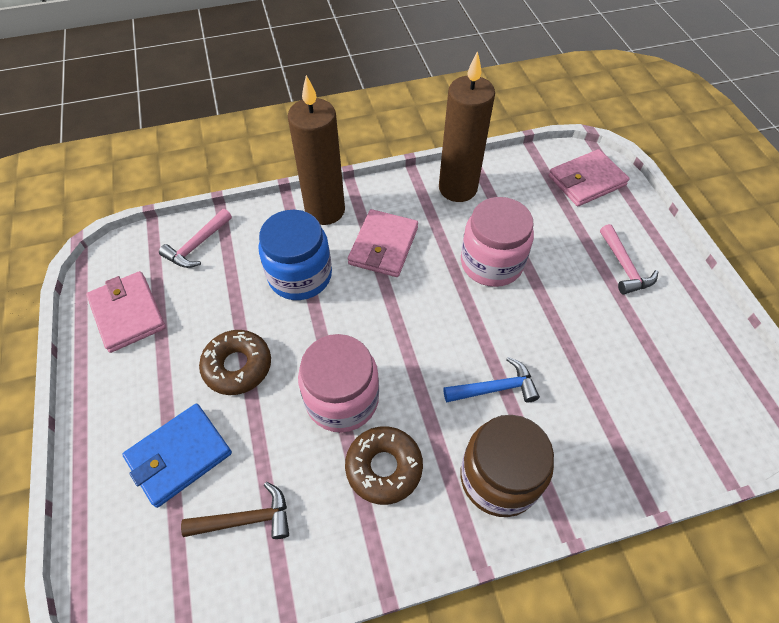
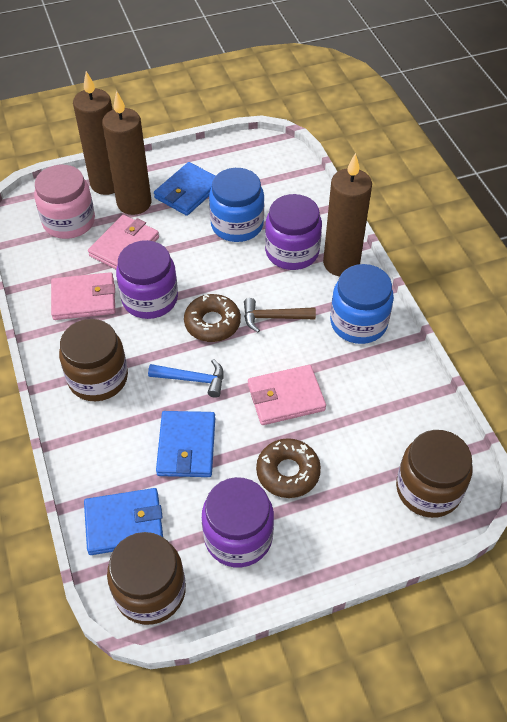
blue jar: [258,210,332,300] = 1 -> [209,168,264,242] [330,264,394,344] = 2
blue wallet: [122,404,232,508] = 1 -> [84,488,163,555] [154,162,215,216] [156,411,215,477] = 3
brown candle: [288,75,345,225] [439,51,495,202] = 2 -> [73,71,115,195] [102,91,151,215] [323,153,372,276] = 3
brown jar: [460,415,554,517] = 1 -> [59,319,128,401] [107,532,186,625] [396,430,473,518] = 3
pink hammer: [159,209,232,268] [600,224,658,294] = 2 -> none = 0
pink jar: [298,334,379,433] [461,197,534,287] = 2 -> [34,164,95,239] = 1
purple jar: none = 0 -> [116,240,178,319] [202,477,274,567] [265,194,322,270] = 3

